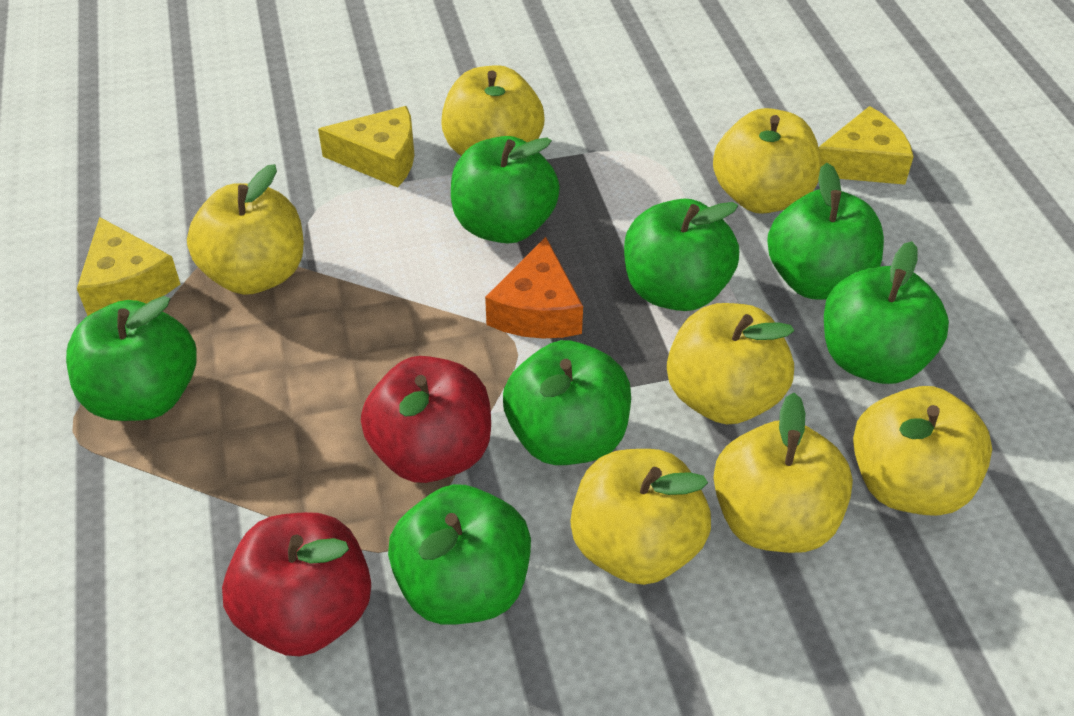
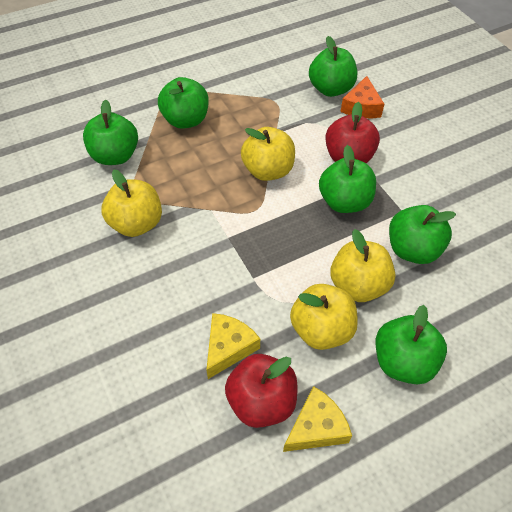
green apple: [66,296,197,421] [388,484,531,625] [451,136,560,244] [503,340,631,465] [624,199,739,311] [767,163,884,300] [824,241,949,384] = 7 -> [83,100,138,165] [158,77,209,129] [309,36,357,97] [319,145,376,213] [376,305,447,384] [389,205,456,264] = 6
yellow apple: [187,164,304,295] [441,65,545,156] [570,449,711,585] [667,303,794,424] [713,108,821,214] [713,393,853,553] [853,386,992,516] = 7 -> [101,169,162,237] [241,127,295,181] [290,284,358,350] [330,229,396,302] = 4
yellow cheese: [77,217,180,316] [318,106,415,187] [819,106,914,185] = 3 -> [206,313,260,379] [283,386,352,452] = 2

